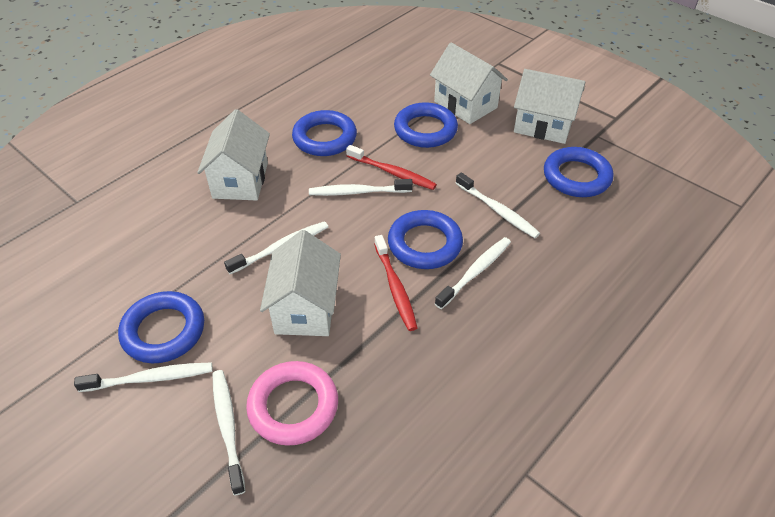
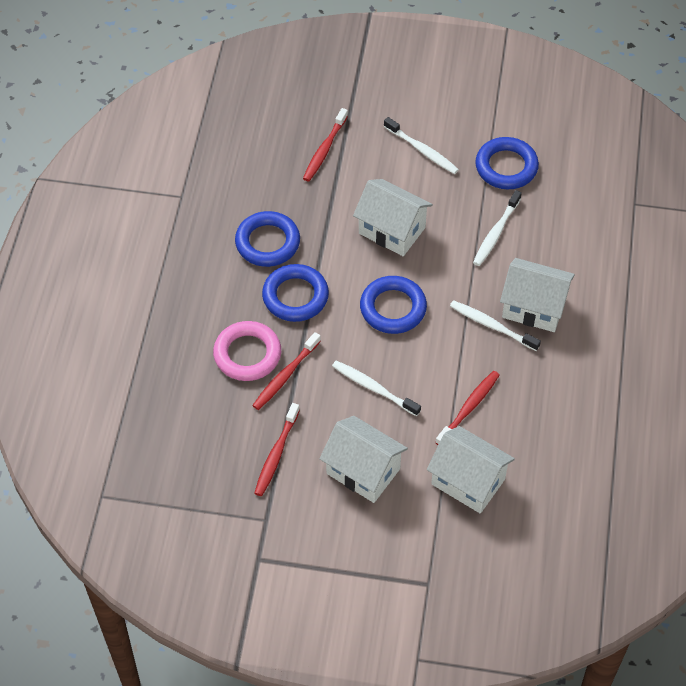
blue ring: [118,291,204,363] [292,110,357,156] [388,210,463,269] [394,102,458,148] [544,147,613,197] = 5 -> [235,211,300,267] [262,264,329,322] [360,276,427,334] [475,137,539,189] = 4
red toothbrush: [346,145,437,190] [374,235,418,331] = 2 -> [252,332,321,410] [254,403,300,496] [303,108,348,182] [435,371,500,445] = 4
white toothbrush: [74,362,213,392] [213,370,245,495] [224,221,328,274] [309,179,413,196] [435,237,511,309] [456,173,540,238] = 6 -> [332,361,421,416] [384,117,459,174] [450,300,541,351] [473,190,522,266] = 4

